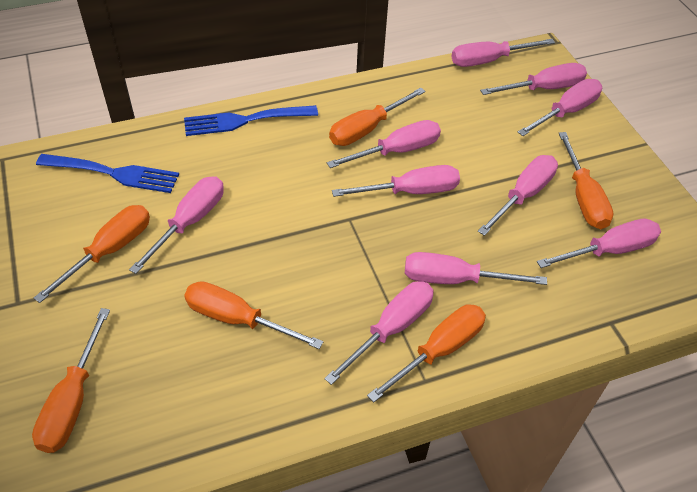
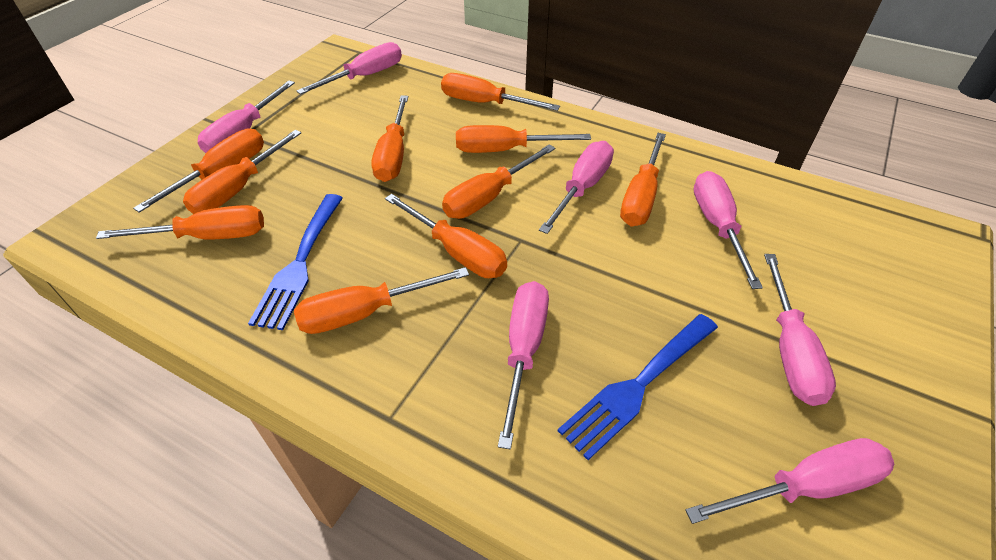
orange screwdriver: [32,308,110,453] [34,205,150,303] [184,281,323,349] [329,88,426,146] [367,304,486,402] [559,132,614,229] = 6 -> [96,205,264,240] [133,129,264,213] [183,130,301,214] [294,267,469,334] [371,96,408,182] [385,194,507,278] [441,73,560,111] [442,144,555,219] [456,125,591,153] [620,133,666,226] = 10
pink screwdriver: [129,177,224,274] [324,281,434,385] [327,120,441,168] [332,165,460,197] [405,252,547,285] [451,39,555,67] [478,155,558,236] [480,63,587,95] [518,79,602,136] [537,219,661,268] = 10 -> [198,80,295,153] [296,42,402,95] [498,281,549,450] [539,141,614,234] [685,438,894,524] [694,171,763,289] [764,254,836,406] = 7

